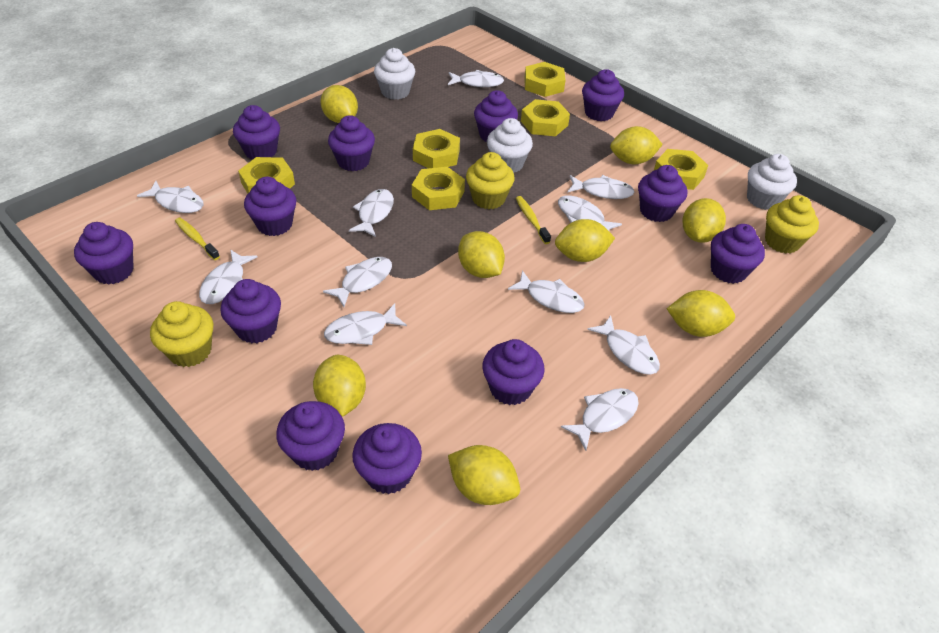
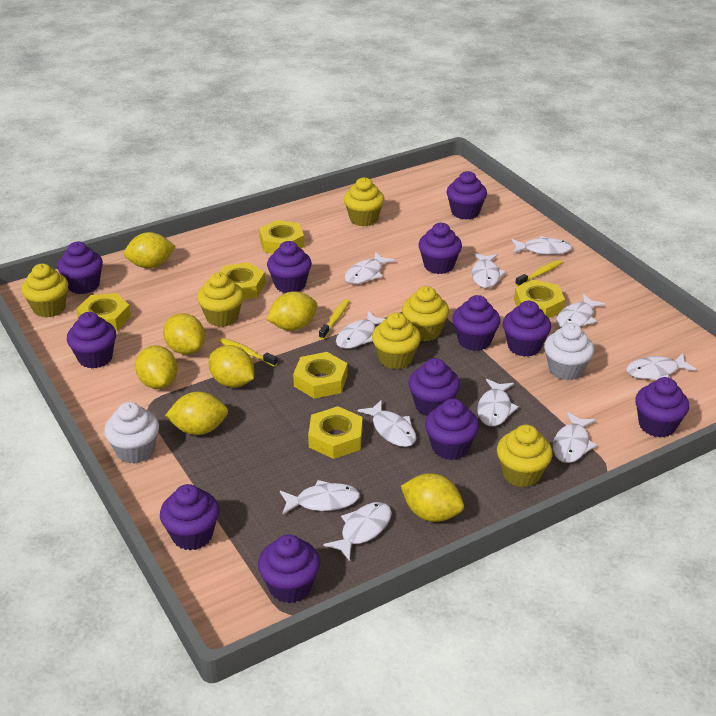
white cupcake: [374,48,415,100] [487,118,533,173] [747,154,797,210] = 3 -> [104,402,159,464] [544,323,594,381] = 2
yellow cupcake: [150,301,213,367] [466,152,515,209] [765,195,819,253] = 3 -> [21,264,69,318] [197,272,244,327] [344,177,385,226] [372,313,421,369] [402,286,449,341] [497,425,553,488] = 6
yellow lemon: [313,355,366,417] [320,85,358,123] [448,445,520,505] [458,231,505,278] [555,219,615,262] [610,126,663,165] [667,290,735,337] [682,198,726,243] = 8 -> [124,232,176,268] [135,345,178,389] [163,313,205,354] [165,392,228,435] [209,345,254,388] [267,292,317,331] [401,473,464,522] = 7
yellow toothbrush: [175,218,220,260] [516,196,551,244] = 2 -> [219,338,278,367] [319,299,350,340] [515,260,562,287] = 3

